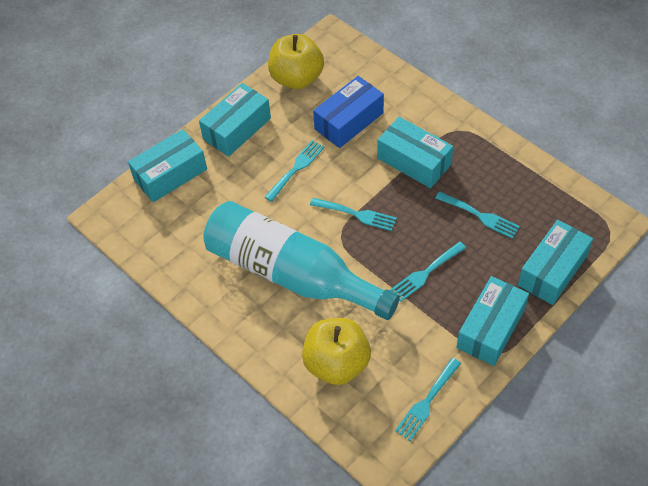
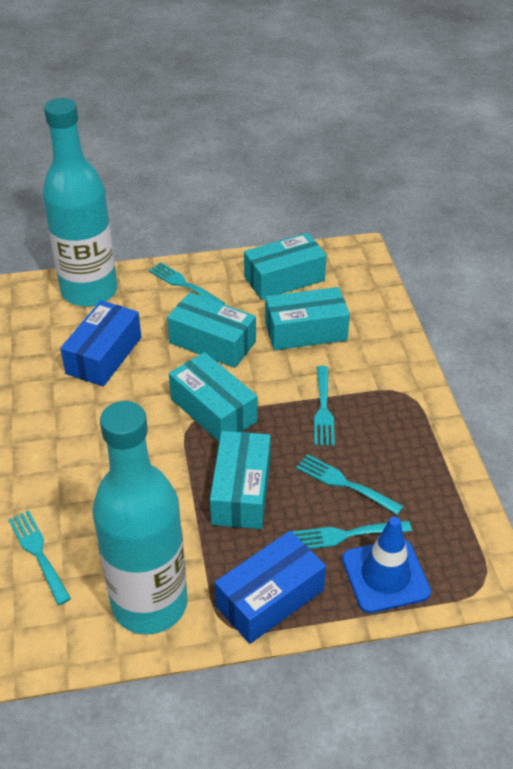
blue box: [313,76,384,148] = 1 -> [60,300,141,386] [215,531,326,644] = 2
blue traffic cone: none = 0 -> [342,517,431,613] = 1
turquoise bottle: [203,201,400,320] = 1 -> [43,98,118,307] [93,401,188,635] = 2
yellow apple: [268,34,324,89] [302,318,371,385] = 2 -> none = 0

